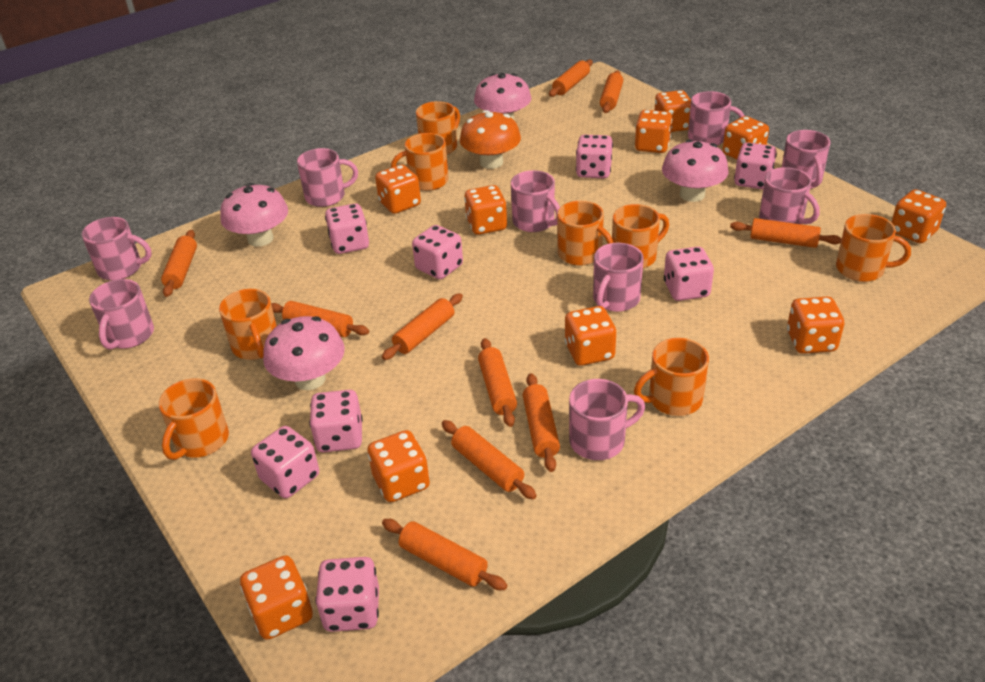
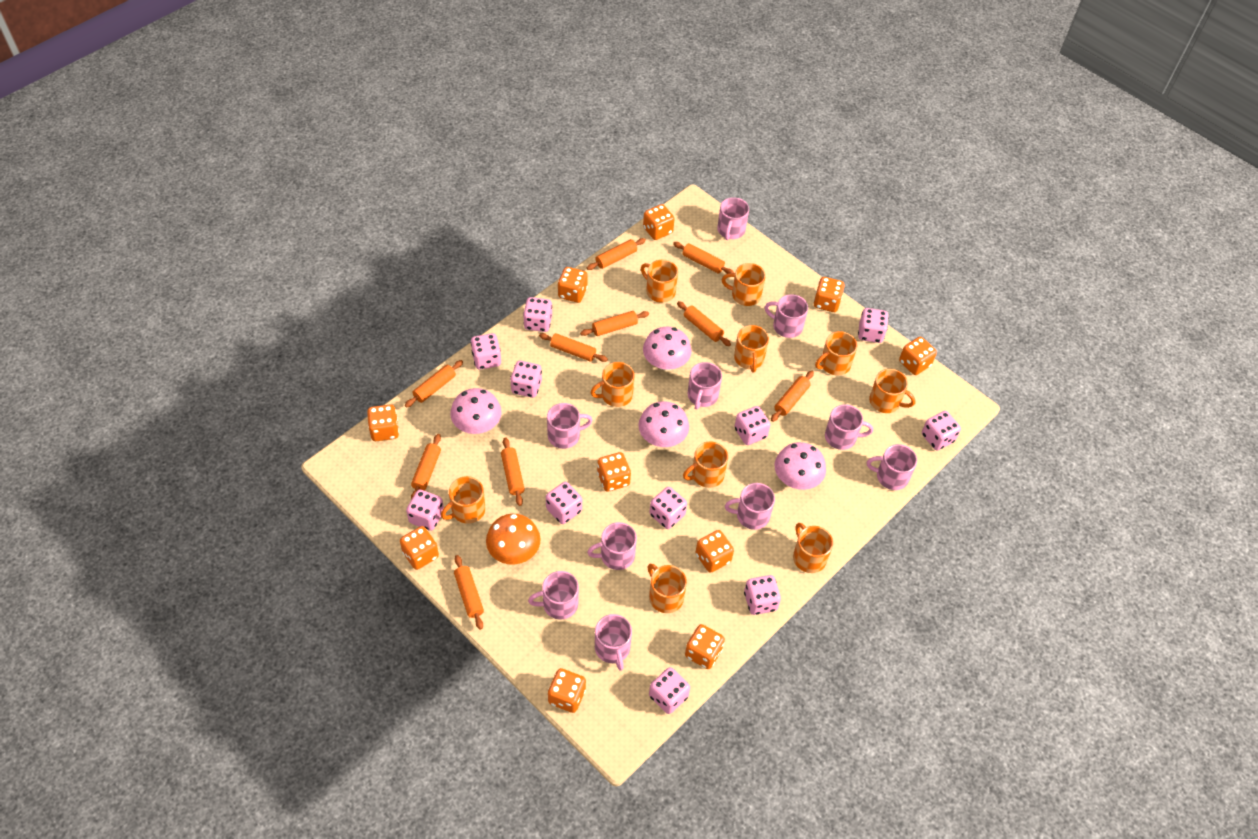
orange mug: [159,378,229,460] [219,289,277,360] [391,133,449,191] [416,101,460,155] [557,201,613,266] [612,204,669,268] [634,338,709,416] [836,214,911,282] = 8 -> [441,476,485,524] [590,362,635,407] [641,260,678,303] [648,564,687,613] [683,441,728,488] [722,263,766,306] [734,325,769,372] [793,523,833,573] [815,331,857,375] [869,369,916,413] = 10
pink dice: [251,426,319,498] [309,390,363,452] [315,557,379,632] [325,203,369,254] [412,225,463,279] [576,135,613,178] [664,247,714,301] [734,142,777,190] = 8 -> [406,489,444,531] [471,333,501,370] [510,361,542,398] [523,297,552,332] [546,482,582,524] [649,487,687,529] [649,667,690,714] [734,406,770,445] [744,575,781,615] [858,308,889,343] [922,411,961,450] = 11
pink mug: [82,217,152,280] [89,279,154,350] [297,148,358,207] [511,170,560,232] [569,379,645,460] [593,243,644,312] [688,91,745,146] [759,167,820,224] [782,130,831,189] = 9 -> [528,571,579,620] [547,403,593,449] [587,522,637,570] [595,614,632,671] [688,362,722,410] [717,197,749,240] [725,483,775,530] [765,294,808,338] [825,404,873,450] [867,444,917,490] = 10

